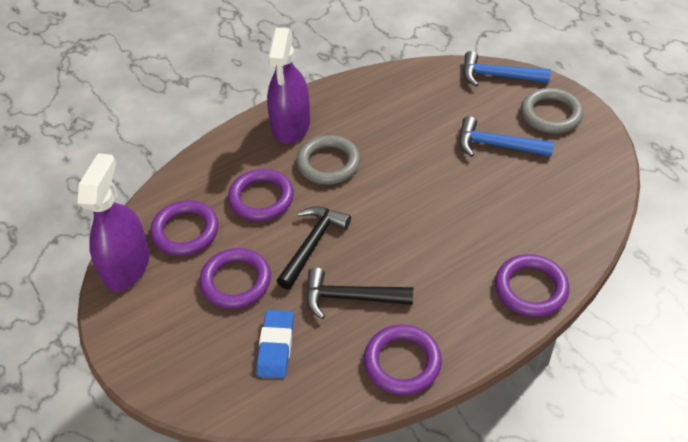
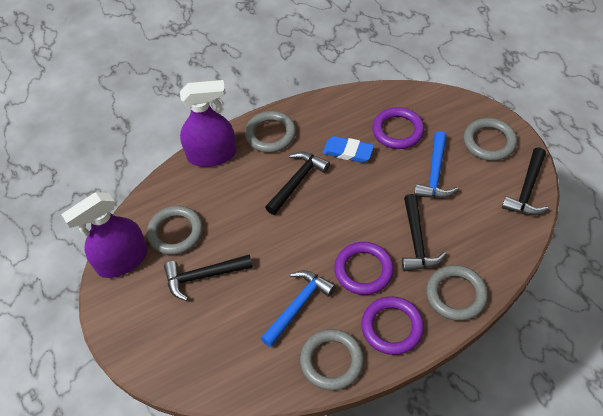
black hammer: [277,206,351,290] [306,267,413,319] = 2 -> [164,254,253,301] [265,151,330,215] [402,194,446,271] [502,148,549,215] = 4
grey ring: [297,135,360,185] [521,88,583,134] = 2 -> [147,206,203,255] [245,111,296,153] [300,329,364,390] [426,265,488,321] [463,118,517,161] = 5
purple ring: [150,200,219,256] [200,248,271,309] [228,169,294,221] [364,325,442,395] [495,254,569,317] = 5 -> [334,242,394,295] [361,296,424,355] [372,107,425,149] = 3

